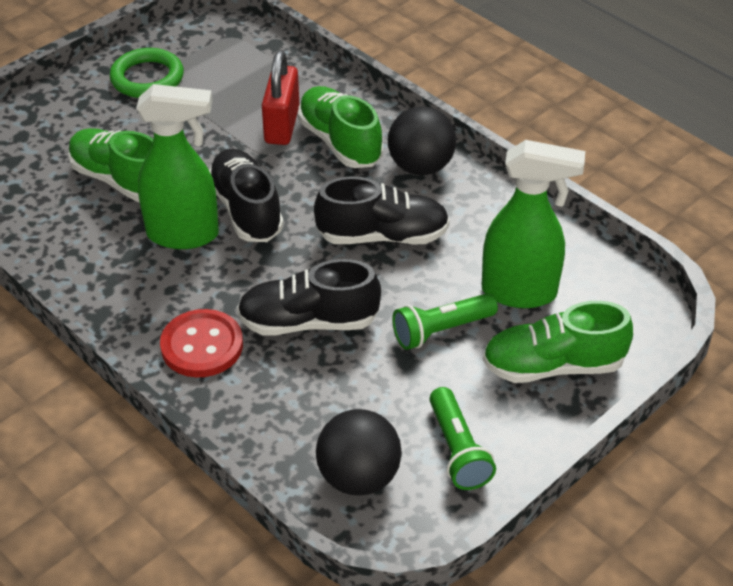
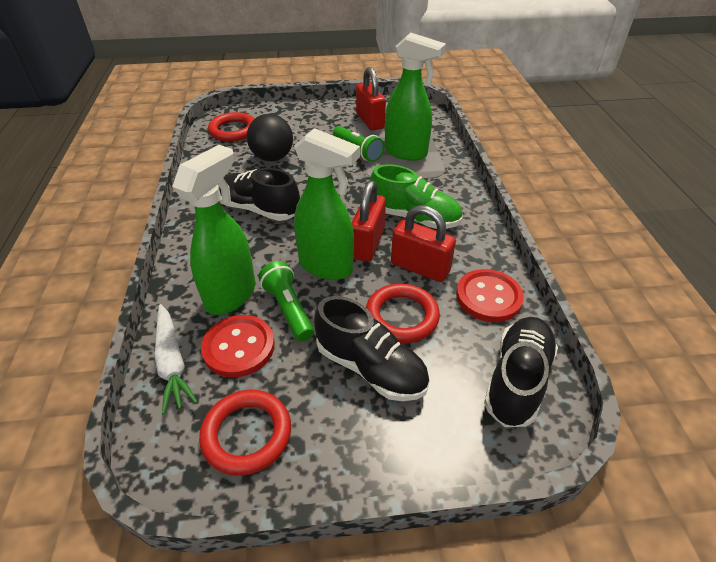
black ball: [316,409,402,496] [388,106,456,175] = 2 -> [247,114,293,162] = 1
green ring: [110,48,184,98] = 1 -> none = 0
green shoe: [68,128,153,202] [298,86,383,168] [483,301,633,383] = 3 -> [369,164,462,229] = 1
green spray bottle: [136,84,219,249] [482,140,585,308] = 2 -> [172,145,256,315] [294,128,360,280] [385,33,446,161] = 3
red button: [160,309,243,377] = 1 -> [201,315,275,378] [456,269,524,322] = 2
red padlock: [262,51,299,145] = 1 -> [352,181,386,262] [356,67,386,130] [391,205,456,282] = 3
red ring: none = 0 -> [199,390,291,476] [208,112,255,142] [366,283,440,343] = 3
white carrot: none = 0 -> [154,304,198,414] = 1

